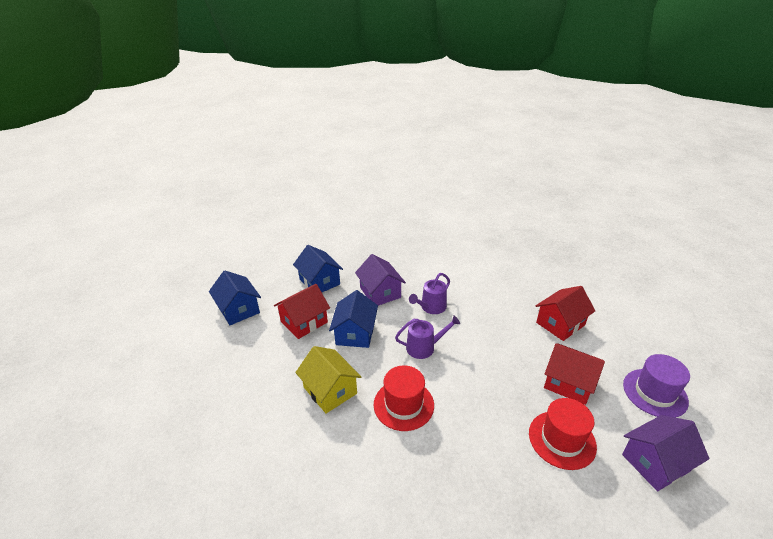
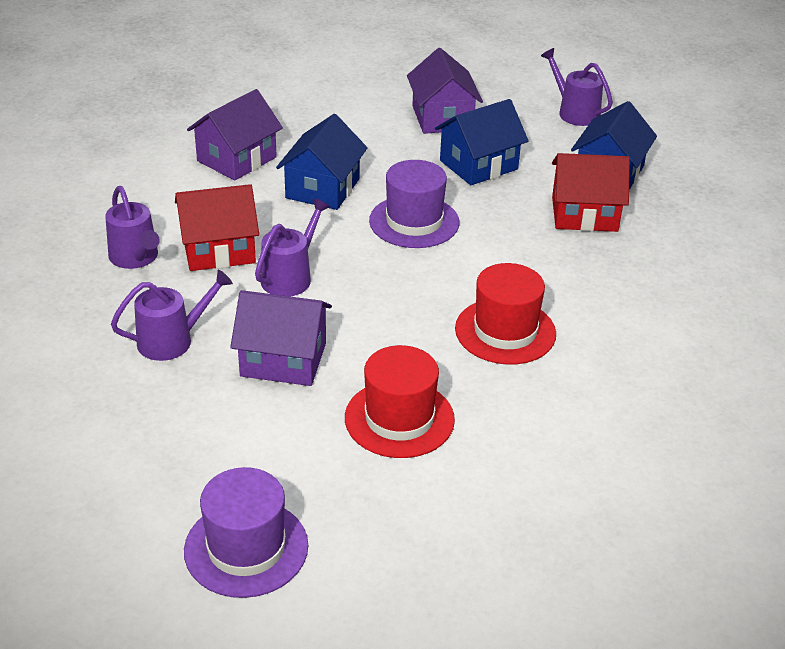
purple hat: [623,354,690,418] = 1 -> [184,467,308,598] [369,160,460,248] = 2
purple house: [355,254,406,306] [622,415,709,491] = 2 -> [187,89,283,181] [230,290,332,386] [407,48,483,134] = 3
purple watering can: [395,316,460,359] [409,273,450,314] = 2 -> [105,186,160,269] [111,270,233,361] [255,199,330,296] [541,48,613,126] = 4
red house: [274,284,330,339] [535,286,595,341] [544,343,605,405] = 3 -> [175,184,259,271] [552,153,630,232] = 2
yellow house: [295,346,361,414] = 1 -> none = 0

